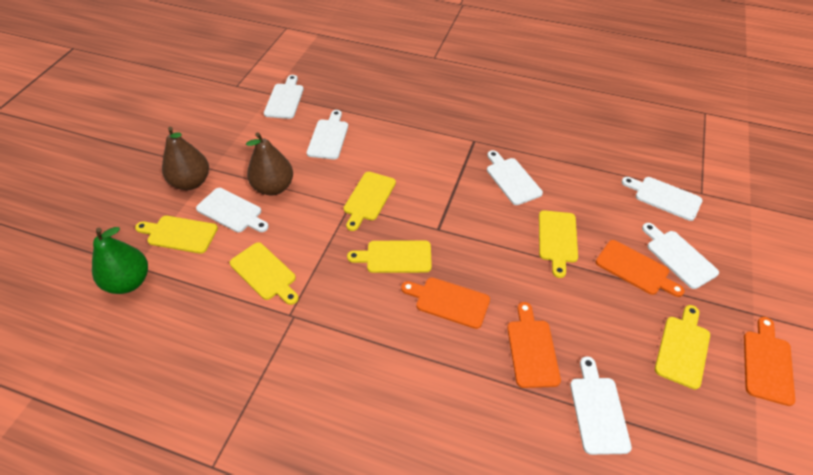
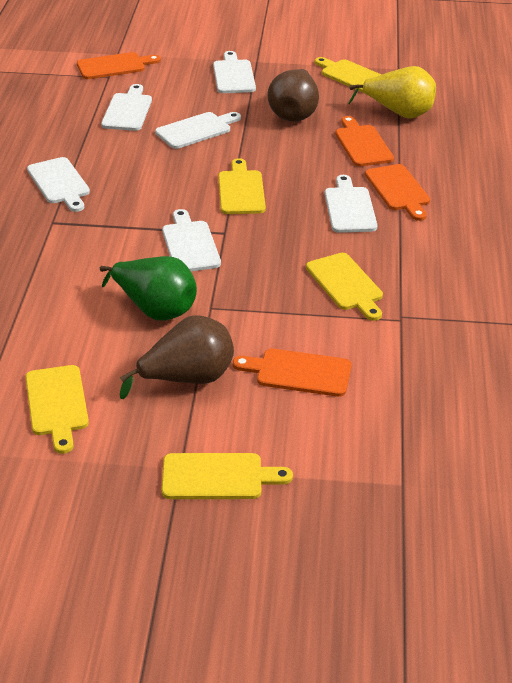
white cutting board: [196,188,269,232] [264,75,304,119] [307,110,348,159] [487,150,543,205] [570,356,632,455] [622,177,702,221] [642,223,719,289] = 7 -> [27,157,90,212] [101,84,152,131] [155,112,241,149] [162,209,221,271] [213,51,256,93] [325,175,377,233] = 6
yellow cutting board: [135,216,218,254] [230,242,299,305] [344,172,396,231] [347,240,432,273] [539,210,578,278] [655,305,710,390] = 6 -> [25,365,89,454] [162,453,293,499] [218,158,266,214] [306,253,383,321] [315,57,382,93] = 5
yellow pear: none = 0 -> [349,66,436,119] = 1

